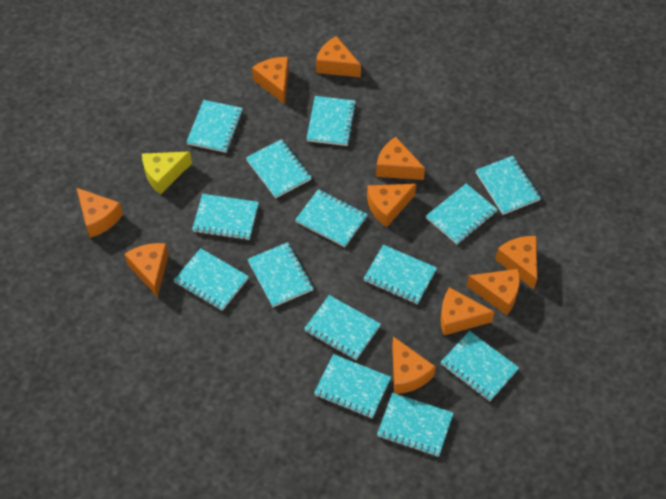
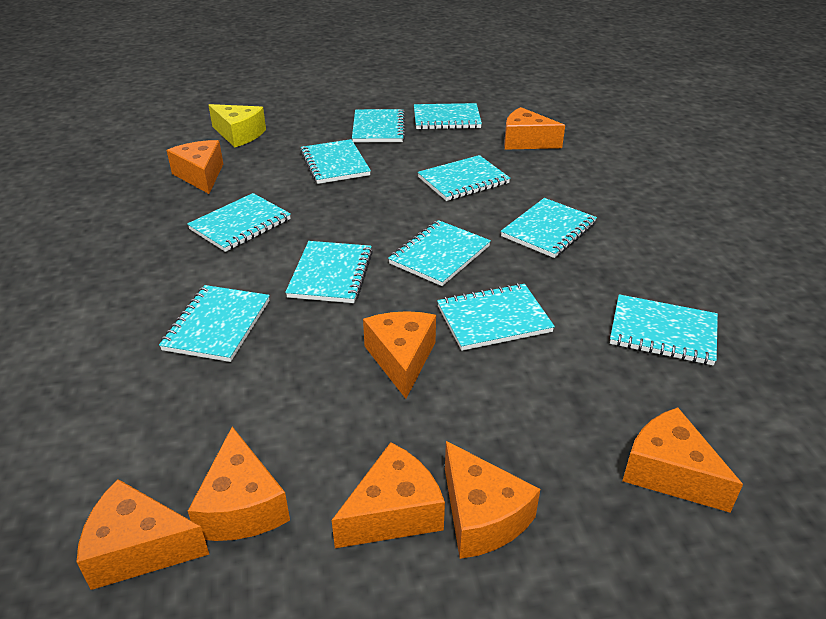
orange cheese: [77,188,123,238] [124,243,169,297] [252,57,289,104] [316,36,361,77] [367,184,416,227] [376,137,425,180] [392,336,436,394] [441,287,494,335] [467,269,520,315] [495,236,537,289] = 10 -> [77,479,209,590] [167,140,223,194] [188,427,290,541] [332,442,445,548] [363,311,436,399] [445,441,540,559] [504,107,565,150] [623,407,743,513] = 8
turquoise notebook: [173,248,249,311] [186,100,243,153] [192,194,259,240] [246,139,312,198] [247,242,314,307] [295,189,368,247] [304,295,381,360] [306,96,357,146] [314,354,391,418] [363,245,437,304] [377,393,454,457] [426,184,498,244] [440,331,519,401] [476,156,541,215] = 14 -> [159,285,270,362] [187,193,291,252] [285,241,373,303] [300,139,371,184] [352,109,405,142] [388,220,491,286] [414,103,482,130] [418,155,510,201] [437,283,555,351] [501,198,597,258] [610,294,718,365] = 11

